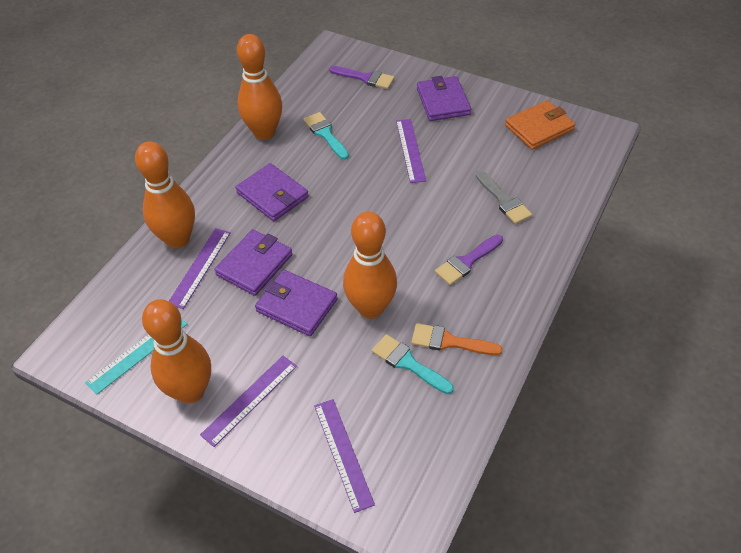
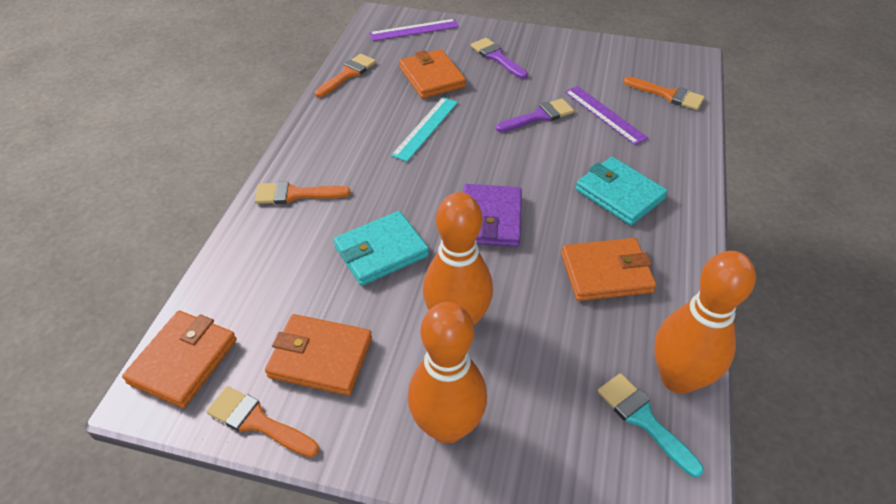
grey brush: [476,171,532,224] = 1 -> none = 0
orange bowling pin: [135,141,195,248] [142,299,211,404] [237,34,282,140] [343,211,397,319] = 4 -> [408,302,487,444] [423,192,493,326] [654,251,756,394] = 3
orange brush: [411,323,502,355] = 1 -> [206,386,319,457] [255,181,350,204] [315,54,376,97] [623,77,705,110] = 4
orange wallet: [505,100,575,150] = 1 -> [122,311,237,408] [265,314,372,396] [399,49,466,99] [561,238,656,301] = 4
purple ruler: [169,228,231,309] [200,356,297,447] [314,399,375,513] [396,119,426,183] = 4 -> [369,19,459,41] [565,86,648,145] = 2
purple wallet: [214,229,292,296] [236,163,309,221] [255,270,338,336] [417,76,471,121] = 4 -> [463,184,522,247] = 1
turquoise brush: [303,112,349,160] [372,334,454,394] = 2 -> [598,373,704,478] = 1
turquoise wallet: none = 0 -> [333,211,429,286] [576,157,668,226] = 2

